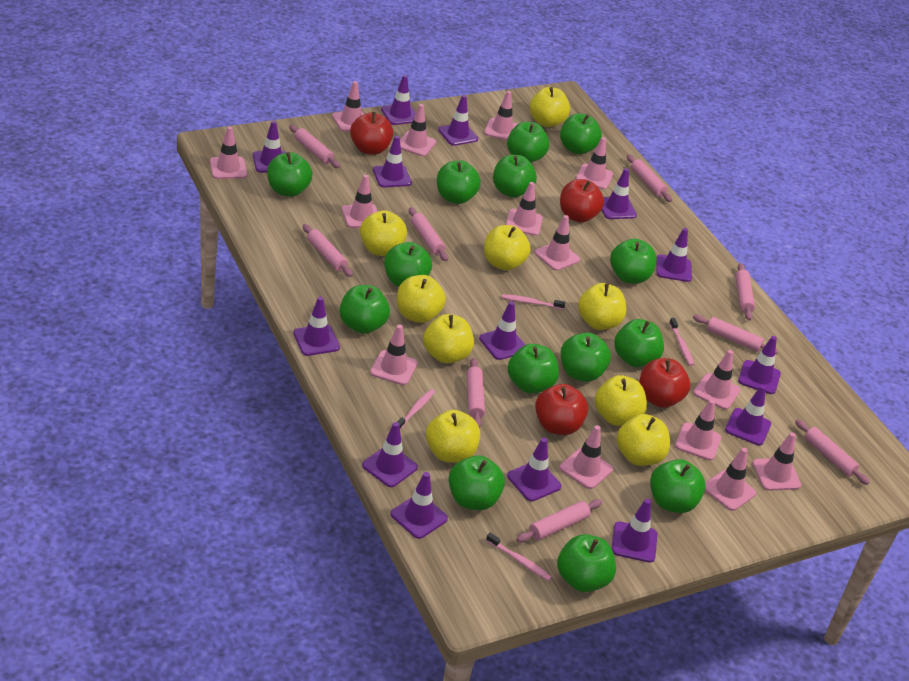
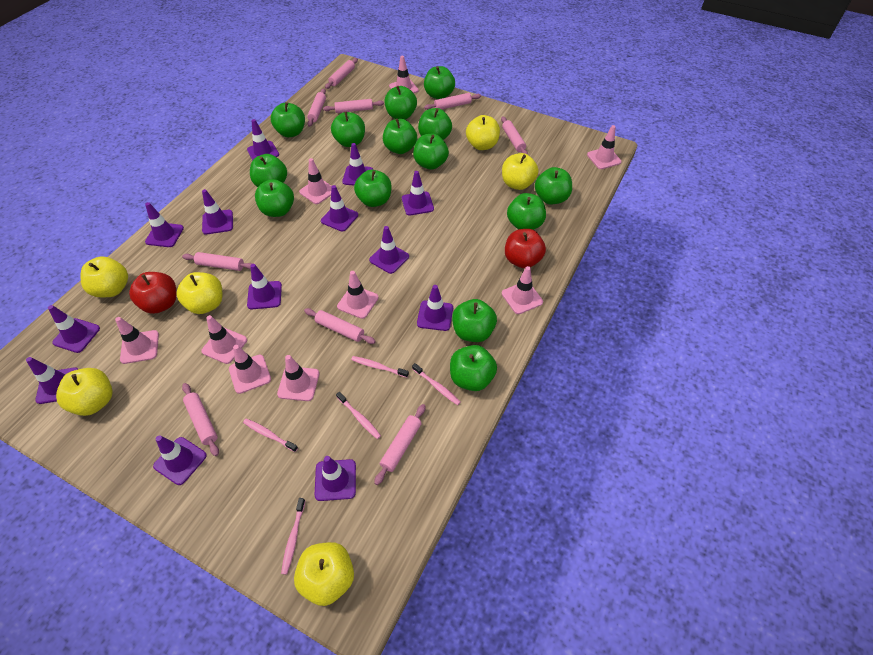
pink toothbrush: [397,389,435,430] [486,533,552,581] [502,294,565,310] [669,318,694,366] = 4 -> [243,419,298,452] [281,498,305,575] [336,392,381,439] [351,356,409,378] [412,363,461,405] = 5
pink traffic cone: [210,126,247,179] [332,81,364,132] [341,175,378,228] [370,324,418,385] [400,104,436,156] [484,91,518,140] [506,182,543,236] [535,215,580,271] [560,425,613,489] [576,137,613,189] [675,399,721,460] [693,350,740,410] [705,448,756,511] [752,432,801,491] = 14 -> [115,317,159,364] [201,315,247,364] [229,345,271,394] [277,355,319,401] [299,158,332,204] [337,271,378,319] [389,56,419,93] [502,266,543,314] [587,125,622,169] = 9
purple traffic cone: [253,121,286,173] [293,297,340,356] [362,422,418,487] [373,136,412,187] [381,75,416,125] [391,472,448,539] [438,95,478,146] [479,301,525,360] [507,438,561,501] [602,168,637,219] [612,499,657,563] [656,228,692,282] [725,385,771,445] [738,336,781,394] = 14 -> [26,357,78,404] [48,305,100,353] [145,202,184,247] [153,435,207,485] [202,189,233,235] [247,119,279,160] [247,264,282,309] [315,456,356,501] [321,185,358,232] [342,143,373,185] [369,226,409,274] [402,171,434,216] [417,285,453,331] = 13
red apple: [350,112,393,155] [535,384,588,435] [560,179,604,223] [639,358,690,408] = 4 -> [129,272,176,314] [505,229,546,268] = 2
yellow apple: [360,210,407,256] [397,275,446,323] [423,314,474,363] [426,410,480,463] [484,225,531,271] [530,87,570,127] [578,283,626,330] [595,375,647,426] [617,414,670,466] = 9 -> [56,368,113,416] [80,256,128,297] [176,272,222,314] [294,542,354,606] [466,115,500,150] [502,153,539,190] = 6

